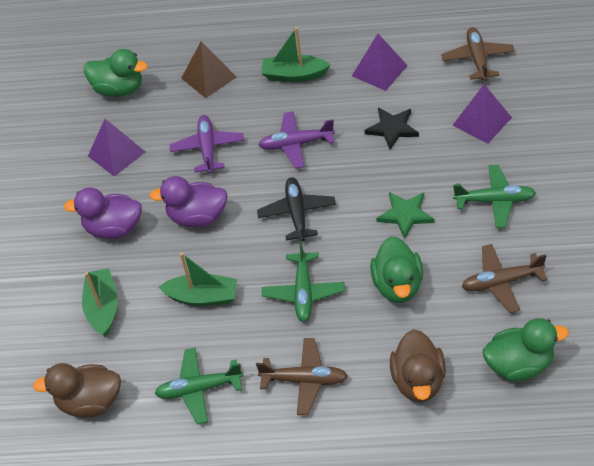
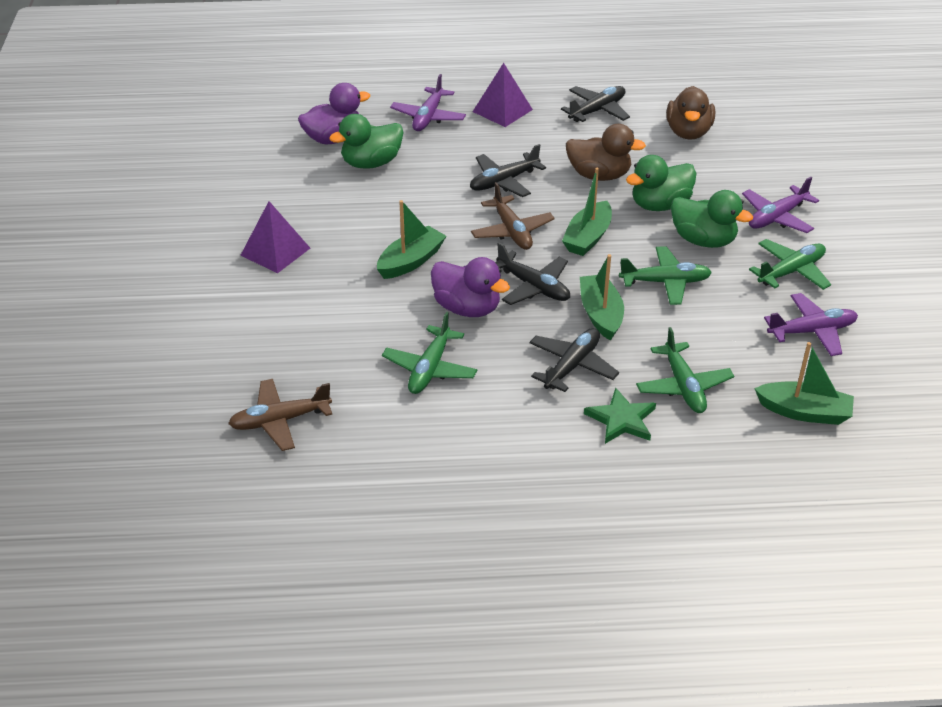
black plane: [257,177,336,242] = 1 -> [470,144,546,197] [495,242,570,305] [529,328,619,392] [561,86,630,122] = 4
black star: [364,108,419,150] = 1 -> none = 0
brown plane: [256,338,348,415] [441,27,515,81] [462,244,548,313] = 3 -> [228,379,332,451] [471,182,555,250] = 2
brown pyramid: [181,41,237,98] = 1 -> none = 0
green boat: [82,268,118,337] [158,253,237,306] [261,27,331,82] = 3 -> [377,200,447,279] [562,168,612,256] [580,254,624,341] [754,342,854,425] = 4
green plane: [154,348,243,425] [262,241,345,322] [453,165,536,228] = 3 -> [382,312,477,394] [619,246,712,305] [636,327,734,413] [749,239,831,290] = 4
purple plane: [170,115,244,174] [258,111,335,169] = 2 -> [390,74,466,131] [742,177,819,233] [764,293,858,356] = 3
purple pyramid: [88,119,145,177] [352,34,408,91] [452,84,512,144] = 3 -> [241,201,310,274] [473,63,533,127] = 2

